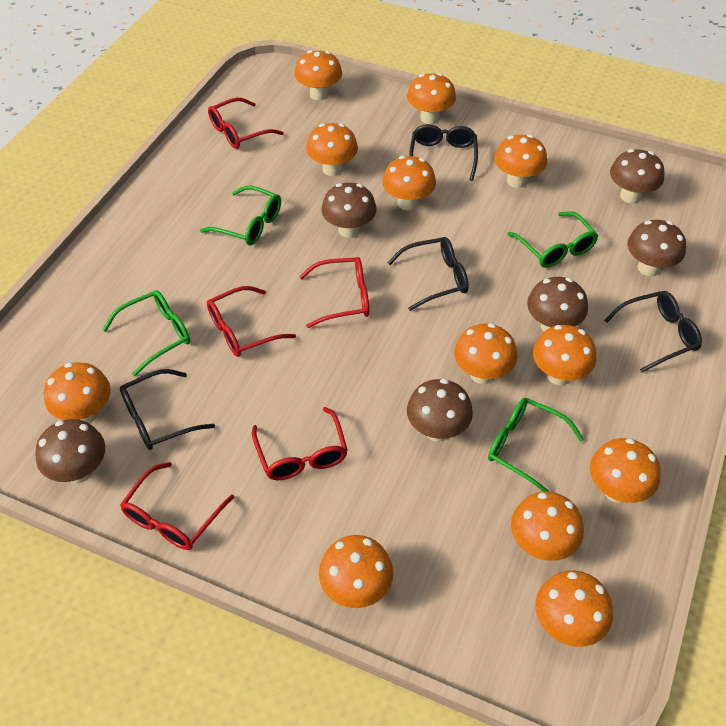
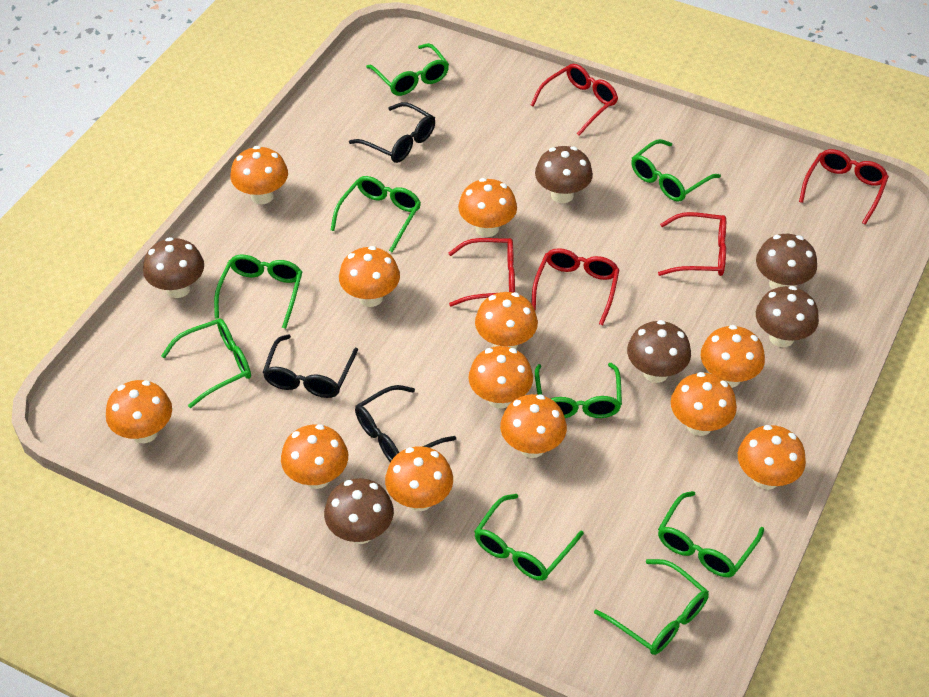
black glasses: [120,369,215,450] [388,237,469,311] [409,124,478,181] [604,291,702,373] = 4 -> [263,334,358,398] [349,102,435,163] [355,385,456,462] = 3
green glasses: [102,290,190,376] [200,185,281,245] [488,398,584,492] [507,211,598,268] = 4 -> [161,318,251,408] [214,255,302,329] [331,176,421,253] [366,43,449,96] [474,494,584,581] [535,363,622,418] [594,559,709,655] [631,139,721,202] [658,491,764,577] = 9

